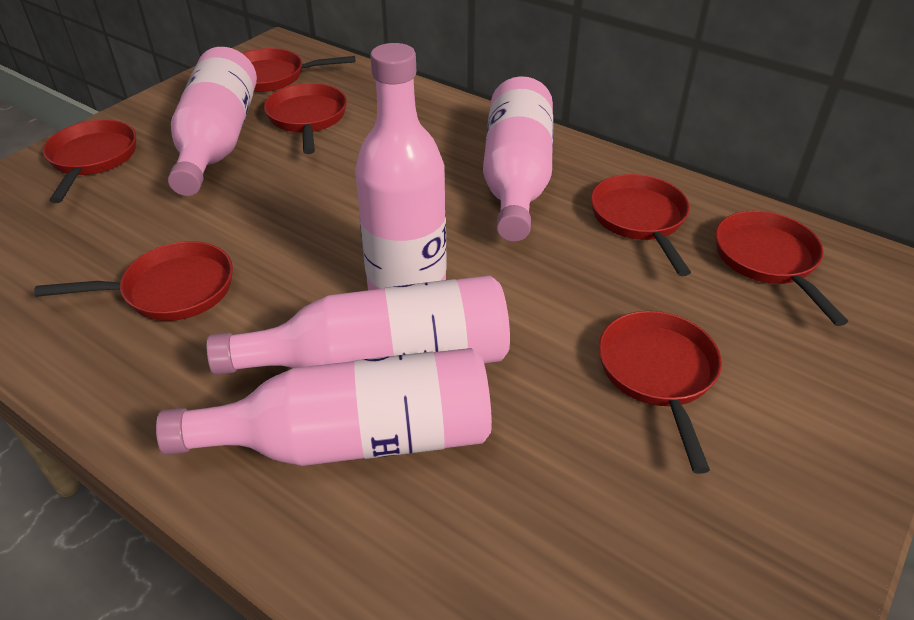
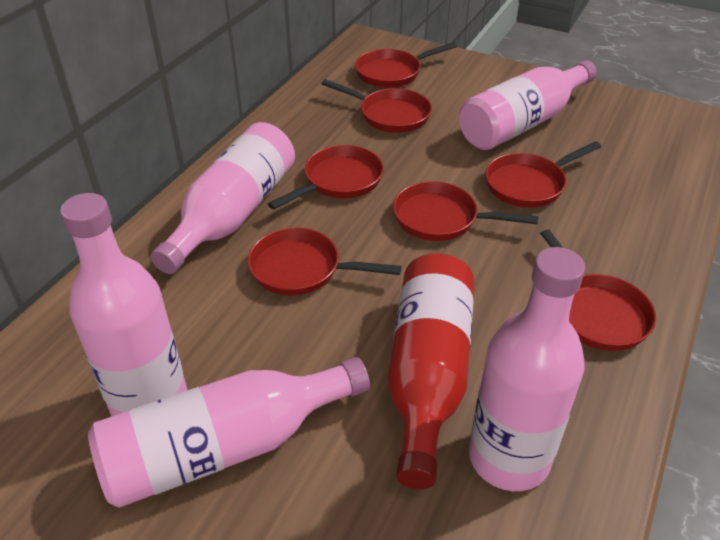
red bottle: none = 0 -> [388,253,474,490] = 1

